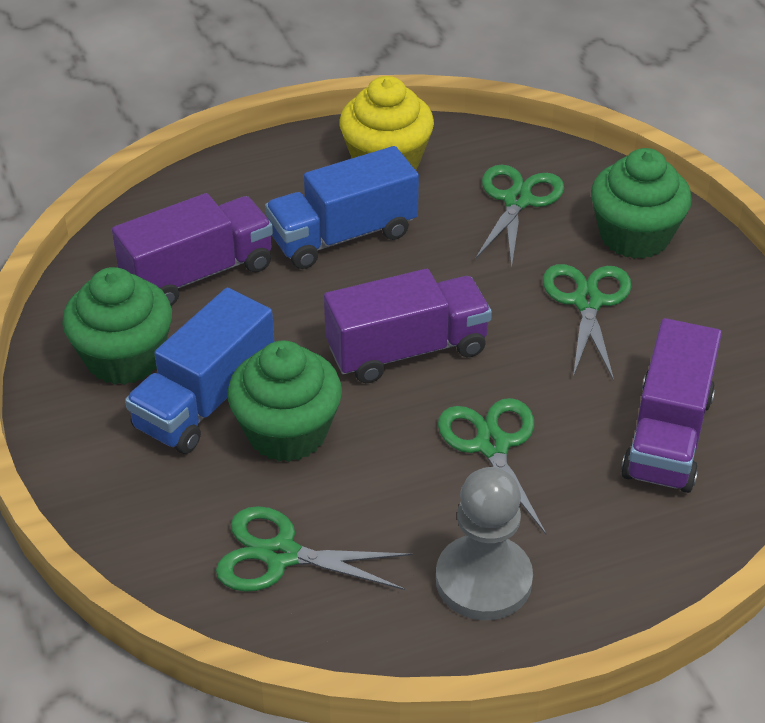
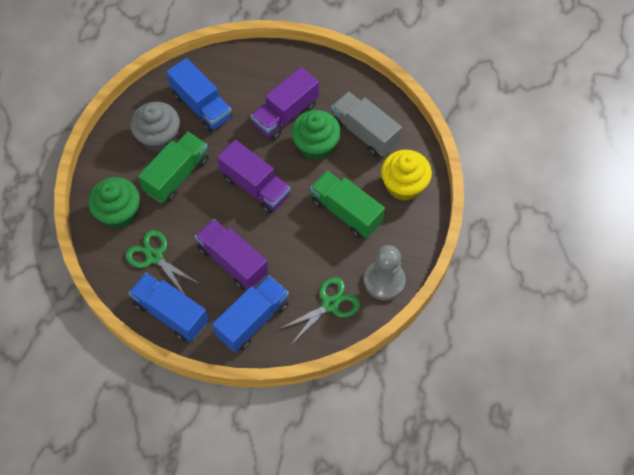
blue truck: [125,288,274,454] [265,146,419,269] = 2 -> [129,273,208,342] [166,58,232,132] [212,275,289,352] = 3
green cupcake: [62,267,172,385] [228,340,342,462] [591,148,692,259] = 3 -> [88,177,140,229] [291,110,341,160] = 2
green scissors: [216,506,413,592] [438,398,546,534] [475,165,564,269] [543,264,632,381] = 4 -> [125,230,200,295] [280,277,361,345] = 2
green truck: none = 0 -> [138,132,209,203] [310,171,385,238] = 2
grey cupcake: none = 0 -> [130,102,180,152] = 1
grey truck: none = 0 -> [331,91,402,157] = 1

